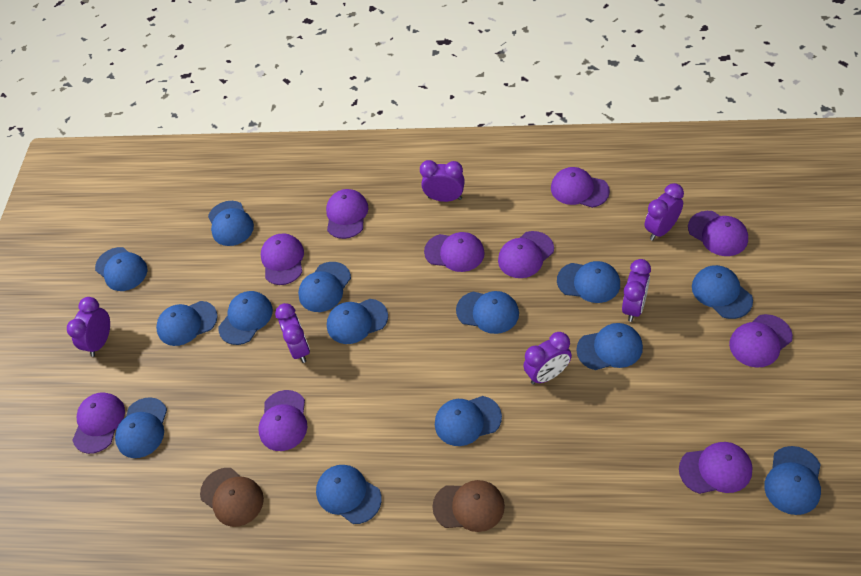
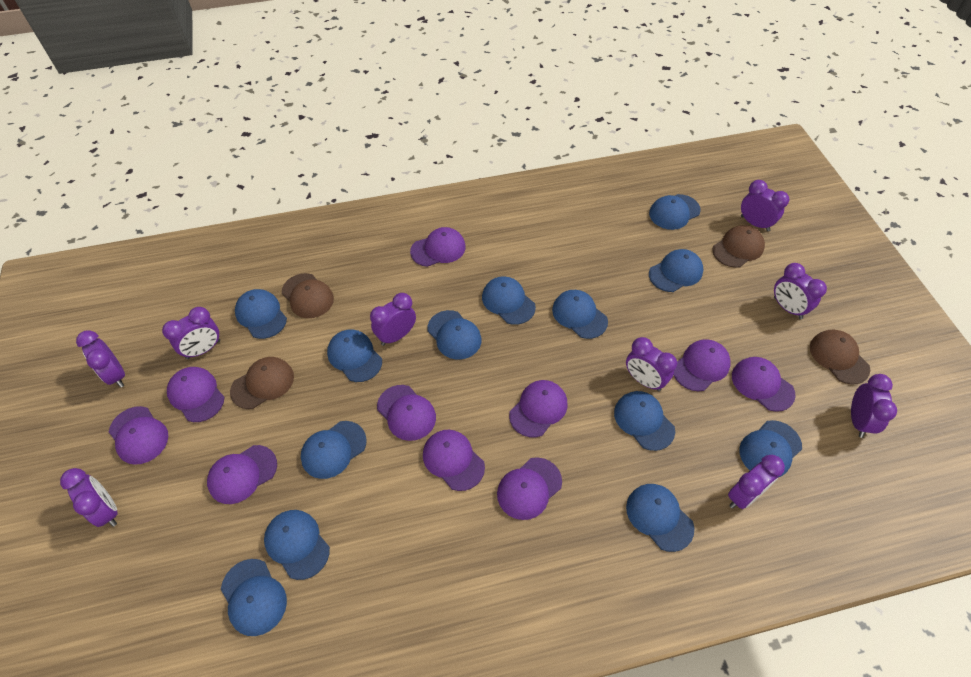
blue cap: [95,247,147,291] [115,397,167,458] [156,301,218,346] [208,201,254,246] [218,291,273,345] [298,262,351,312] [316,465,382,524] [327,299,388,344] [435,396,502,446] [456,291,519,334] [557,261,620,303] [576,323,643,370] [692,265,753,319] [764,446,821,515] = 14 -> [221,559,287,636] [235,289,287,339] [264,510,330,580] [301,421,367,479] [327,329,382,382] [427,310,481,359] [482,276,536,325] [552,290,608,339] [614,391,675,451] [626,484,694,552] [649,194,701,230] [649,249,703,292] [739,420,802,477] = 13
brown cap: [200,468,264,527] [432,480,505,532] = 2 -> [230,357,294,409] [282,273,334,318] [712,225,765,268] [810,329,870,385] = 4
purple clock: [67,297,110,357] [275,303,310,363] [420,160,465,202] [523,332,572,385] [622,259,651,322] [645,183,684,241] = 6 -> [60,468,118,527] [76,330,125,388] [162,307,220,359] [370,293,416,346] [626,337,677,391] [728,455,785,509] [741,180,789,232] [774,263,827,319] [851,374,897,438] = 9

